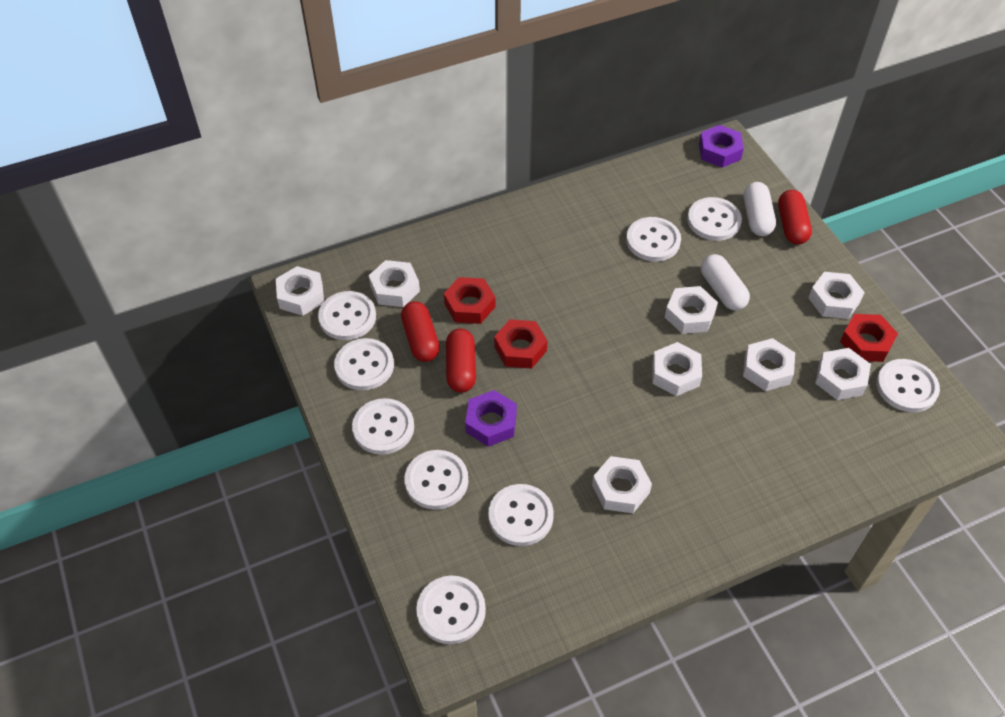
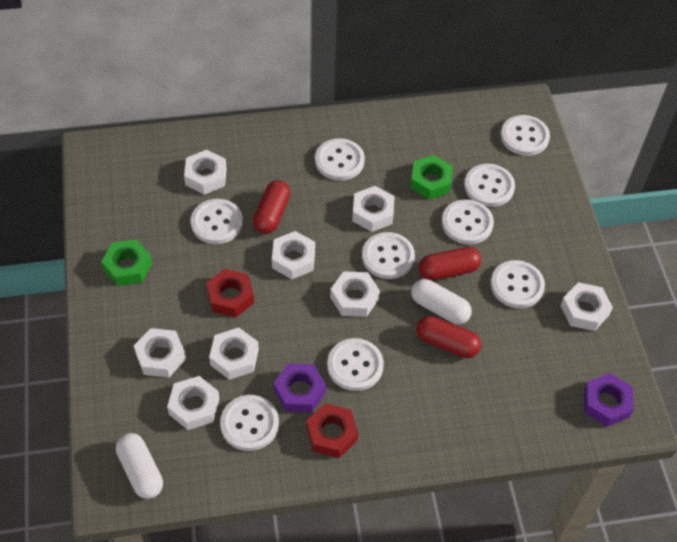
green nut: none = 0 -> [101,239,152,286] [410,155,453,200] = 2
red nut: [444,277,495,324] [494,319,548,369] [840,314,898,362] = 3 -> [206,269,254,317] [306,403,358,458] = 2

